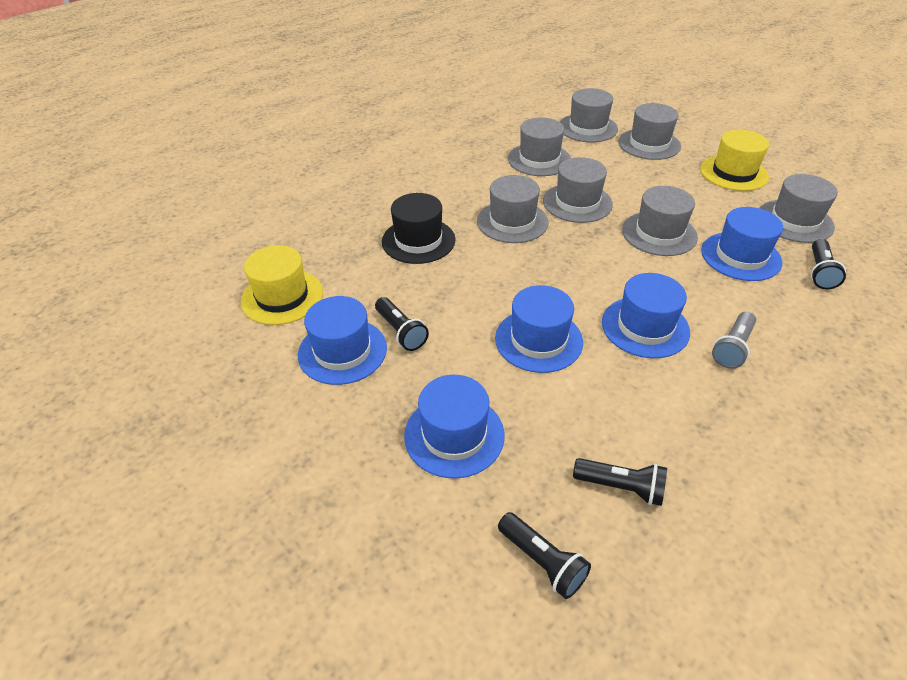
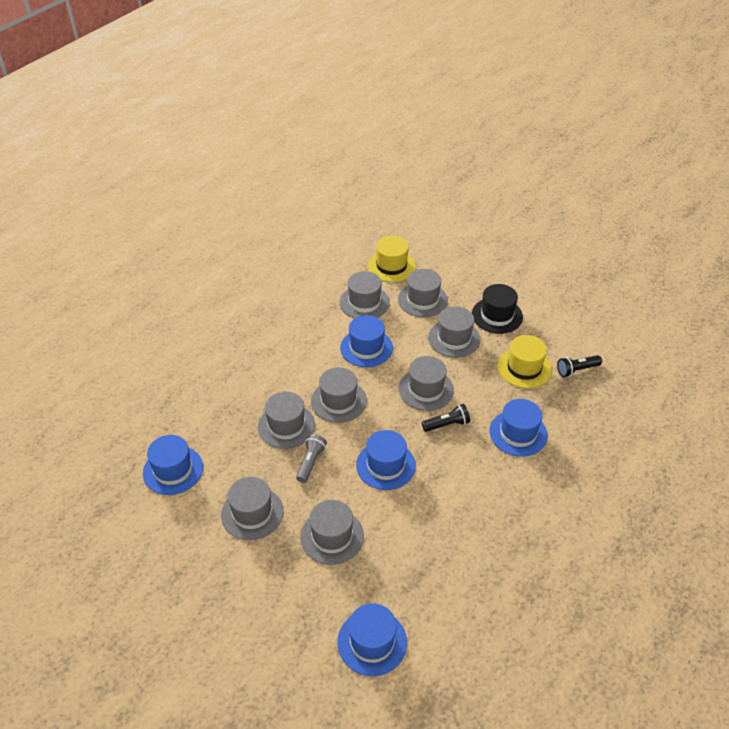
black flashlight: [375,297,429,351] [498,512,591,599] [573,458,667,506] [811,239,846,289] = 4 -> [422,404,470,432] [557,355,602,377] = 2
grey hat: [477,175,549,243] [508,117,571,176] [543,157,613,223] [560,88,618,142] [618,103,681,160] [622,186,698,256] [760,174,838,243] = 7 -> [221,477,284,540] [258,392,315,449] [300,500,364,565] [311,367,367,423] [339,271,390,319] [398,269,448,317] [399,356,454,411] [428,306,481,358] = 8

